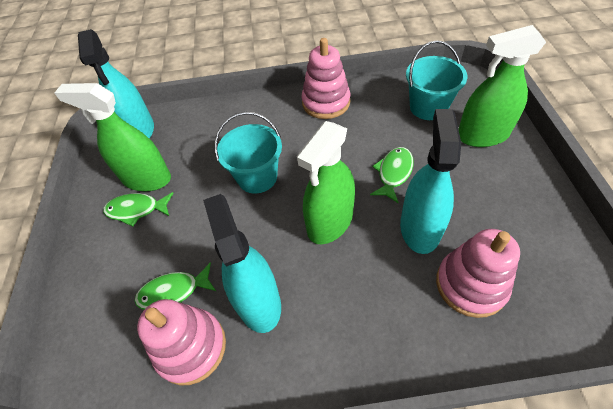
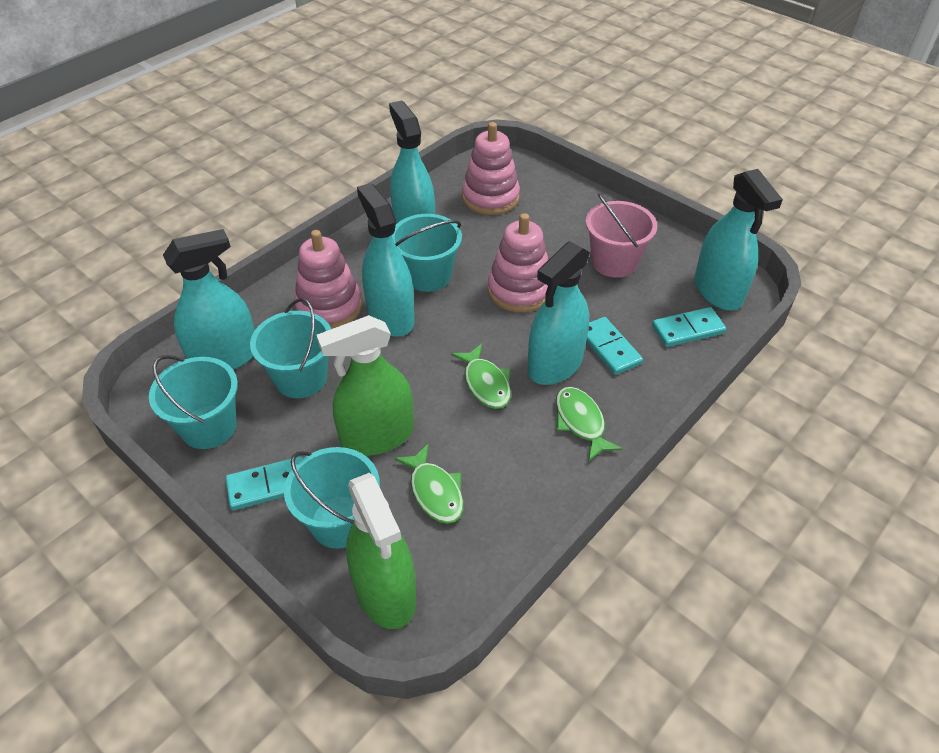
green spray bottle: [55,83,171,191] [297,121,355,244] [458,25,546,147] = 3 -> [317,315,414,456] [346,473,416,629] = 2
pink bucket: none = 0 -> [586,193,657,278] = 1
turquoise bucket: [214,112,282,194] [406,40,467,120] = 2 -> [149,355,238,449] [250,298,331,398] [284,447,380,549] [392,214,462,292] = 4
turquoise domino: none = 0 -> [225,456,302,510] [586,317,643,375] [652,307,726,347] = 3
turquoise spray bottle: [78,29,154,139] [203,194,281,333] [400,109,461,254] = 3 -> [163,229,255,370] [357,183,415,336] [389,101,435,224] [528,241,590,385] [694,169,783,311] = 5

